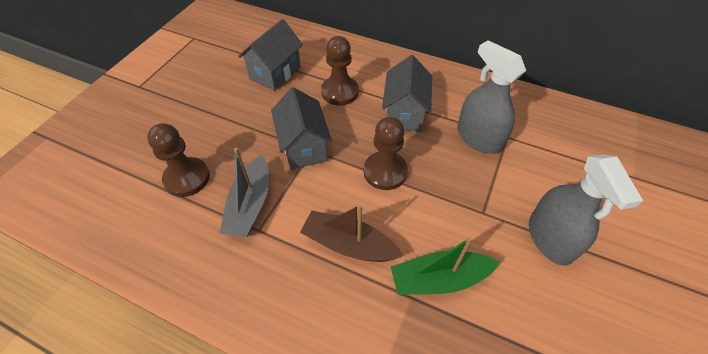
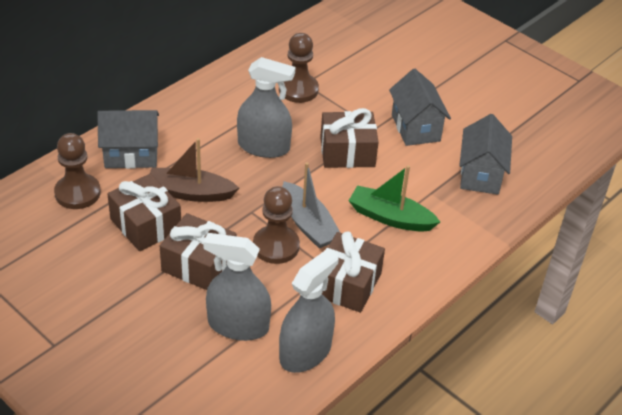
brown gift: none = 0 -> [107,174,181,251] [160,213,237,290] [320,108,379,168] [322,231,385,313] = 4
grey spray bottle: [457,40,526,154] [529,154,643,266] = 2 -> [203,233,271,341] [237,57,295,158] [279,249,339,373] = 3

